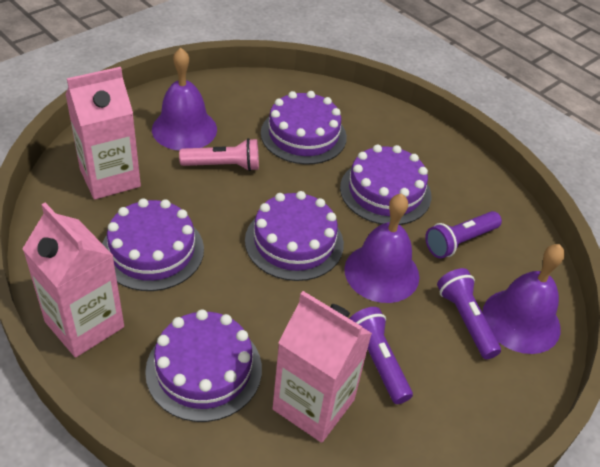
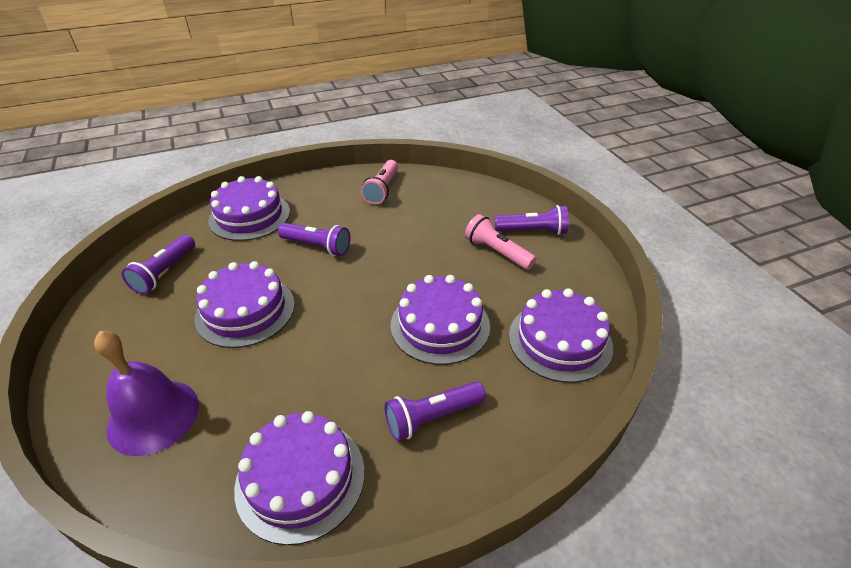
pink carton: [23,203,124,357] [65,67,141,200] [273,291,372,443] = 3 -> none = 0
pink flashlight: [179,138,259,171] = 1 -> [361,160,398,204] [465,214,536,270] = 2
purple bell: [152,48,217,151] [344,193,419,303] [482,244,565,354] = 3 -> [94,331,199,456] = 1
purple flashlight: [349,307,413,404] [425,211,502,259] [437,268,501,359] = 3 -> [122,234,195,294] [278,223,350,256] [384,381,486,441] [495,205,568,235] = 4

